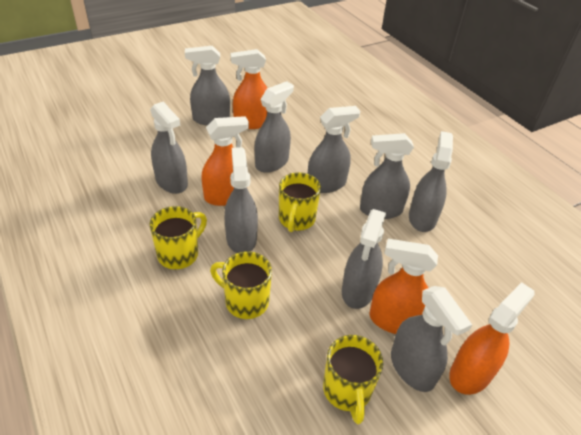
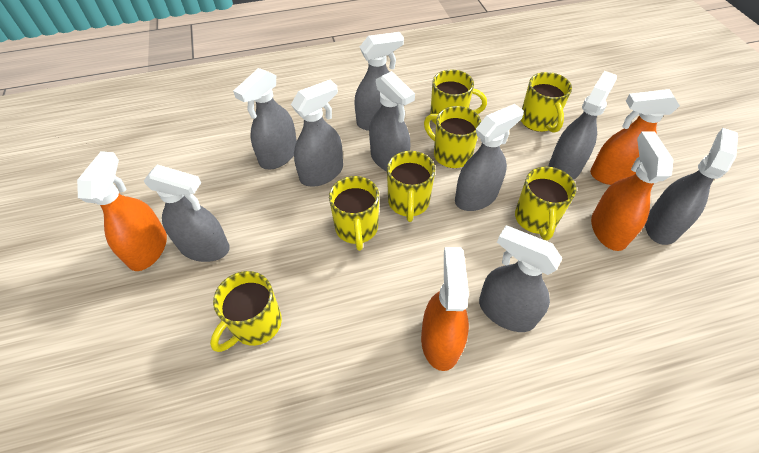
yellow mug: [150,206,207,269] [210,251,272,319] [279,172,321,232] [323,335,384,424] = 4 -> [210,271,282,352] [329,176,379,251] [387,151,435,222] [424,106,481,168] [430,70,487,124] [515,167,576,240] [521,72,572,133] = 7

